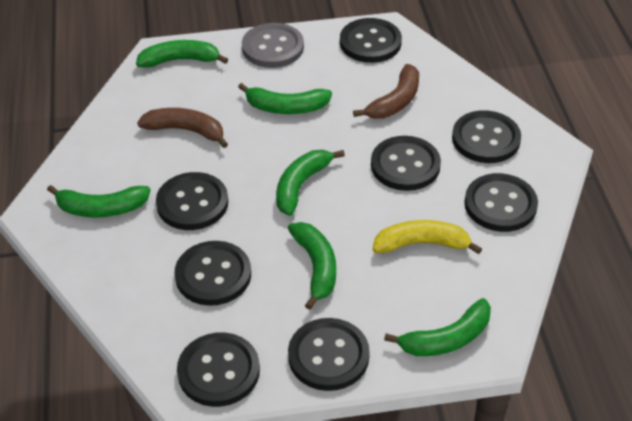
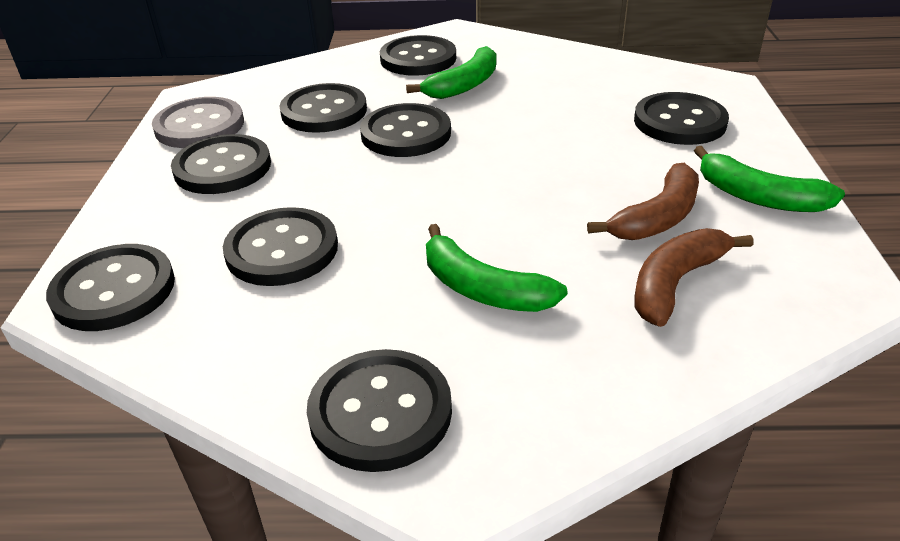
green banana: [47,185,151,217] [136,40,228,68] [238,83,332,114] [276,150,345,216] [288,222,336,310] [384,298,491,356] = 6 -> [406,46,497,99] [426,224,568,312] [694,146,845,212] = 3
yellow banana: [373,220,482,254] = 1 -> none = 0

